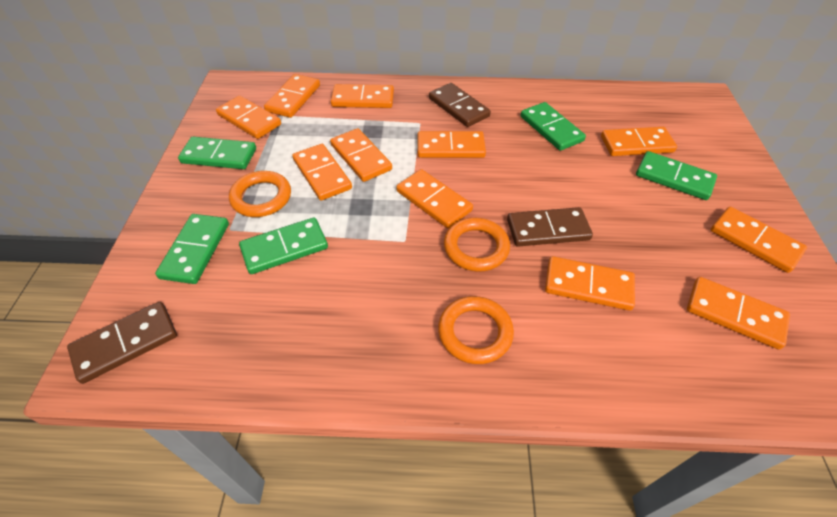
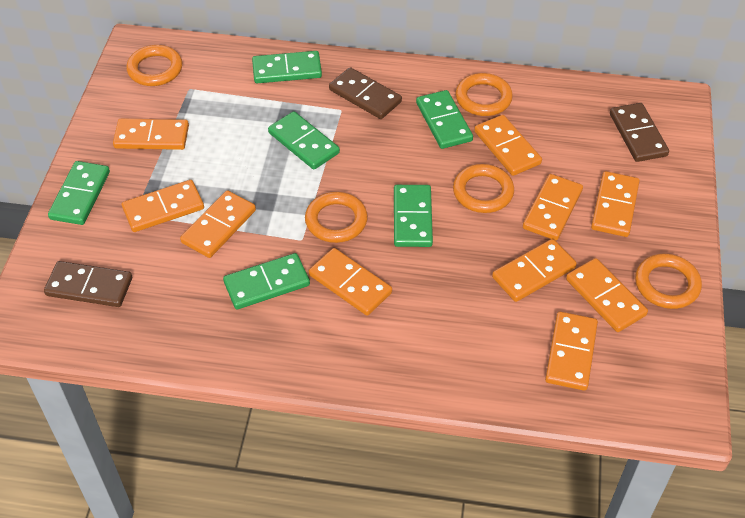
green domino: [155,214,229,284] [178,137,256,169] [239,217,328,274] [521,102,586,151] [636,151,717,200] = 5 -> [48,161,110,225] [223,253,310,309] [252,51,322,83] [268,111,340,170] [394,185,433,247] [416,90,473,149] = 6
orange domino: [216,96,281,139] [264,74,320,118] [292,144,352,201] [330,128,392,182] [331,84,394,108] [396,169,473,228] [418,131,486,158] [545,256,635,311] [601,127,677,156] [687,277,790,350] [711,207,807,273] = 11 -> [113,119,189,150] [122,180,204,232] [180,190,256,258] [309,248,392,316] [474,115,542,176] [492,239,577,302] [523,174,583,240] [545,312,598,391] [566,258,648,332] [591,171,640,237] = 10
orange ring: [229,171,291,217] [438,296,514,364] [444,218,510,272] = 3 -> [126,45,182,86] [305,192,368,243] [453,164,514,213] [456,73,513,116] [635,254,702,309] = 5

